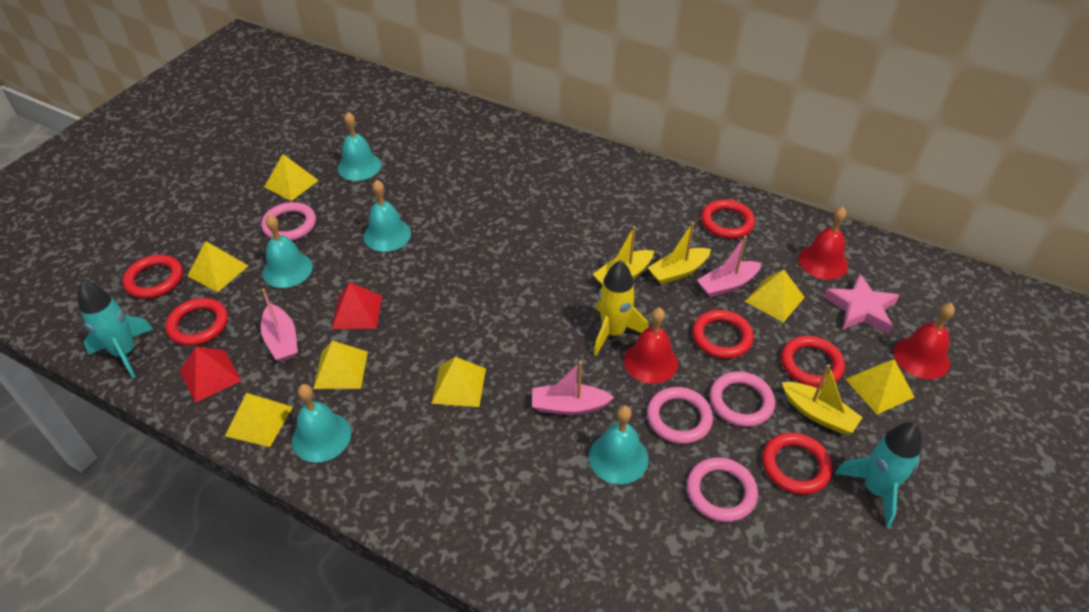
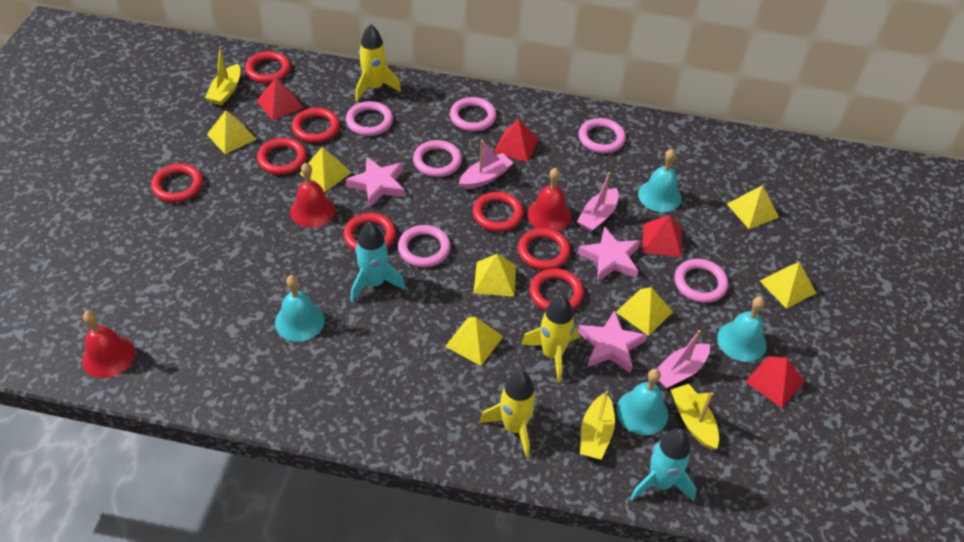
pink ring: [261,202,316,241] [647,387,713,444] [687,457,758,522] [710,371,775,427] = 4 -> [346,101,393,136] [398,225,451,267] [413,140,462,177] [450,97,496,131] [578,118,626,153] [675,259,728,303] = 6
pink star: [824,274,899,334] = 1 -> [345,157,405,208] [577,226,640,281] [578,310,647,373] = 3
red pyramid: [180,347,242,403] [332,282,382,329] = 2 -> [257,78,304,121] [494,119,539,162] [643,215,682,257] [745,356,805,408] = 4
red ring: [123,255,183,298] [165,298,228,346] [692,310,754,359] [701,199,755,239] [762,433,833,495] [781,336,845,387] = 6 -> [151,164,203,202] [245,51,291,83] [257,138,307,175] [292,108,340,143] [343,213,396,251] [472,192,524,232] [518,228,570,270] [529,268,584,311] = 8
turquoise bell: [263,215,313,288] [292,384,351,462] [338,112,381,181] [364,180,411,252] [589,405,648,484] = 5 -> [275,275,325,342] [616,369,668,435] [638,149,682,212] [717,296,766,362] = 4
yellow rocket: [594,260,648,356] = 1 -> [355,24,401,101] [480,371,537,458] [521,295,578,383] = 3

